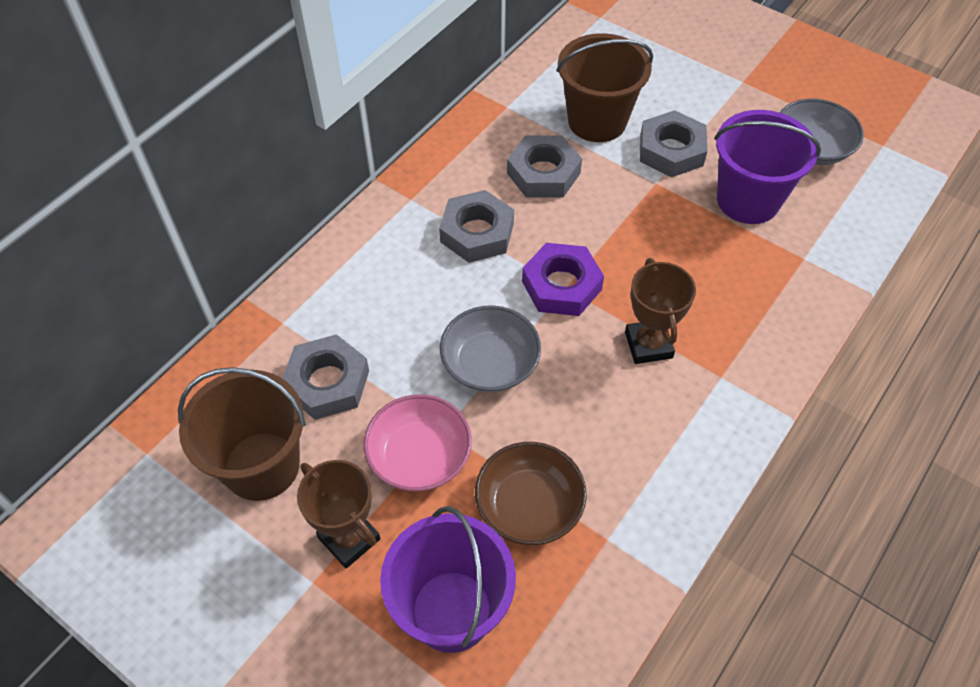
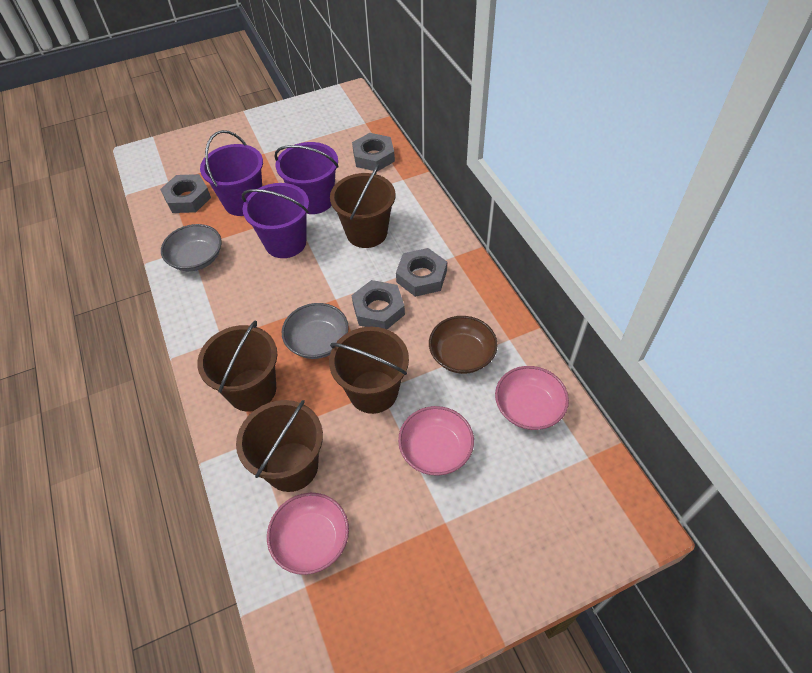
brown bucket: [178,367,306,501] [556,33,653,142] = 2 -> [197,321,277,411] [236,400,323,492] [329,327,409,414] [330,164,395,248] = 4
brown trophy: [297,460,380,569] [625,258,696,364] = 2 -> none = 0
pink bowl: [363,394,472,491] = 1 -> [267,493,349,575] [398,406,474,476] [495,366,569,430] = 3
purple bucket: [380,506,516,653] [714,110,821,224] = 2 -> [200,130,263,216] [242,183,309,258] [274,142,339,214] = 3
purple nut: [522,243,604,316] = 1 -> none = 0

